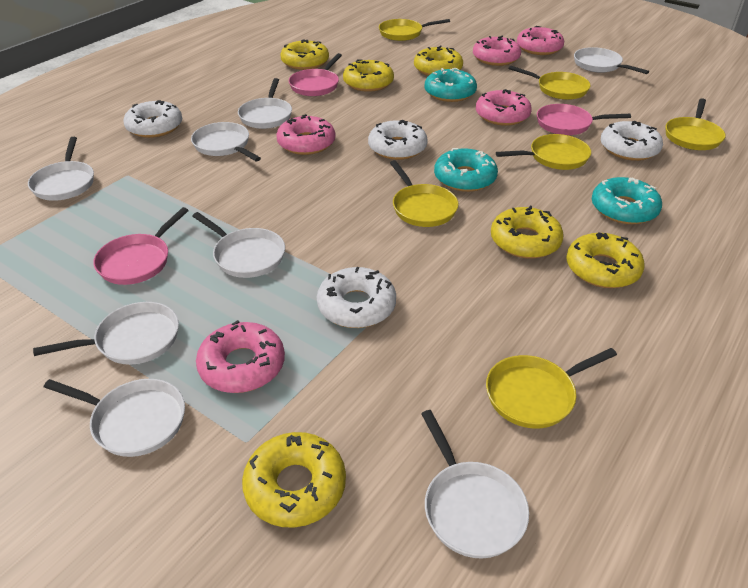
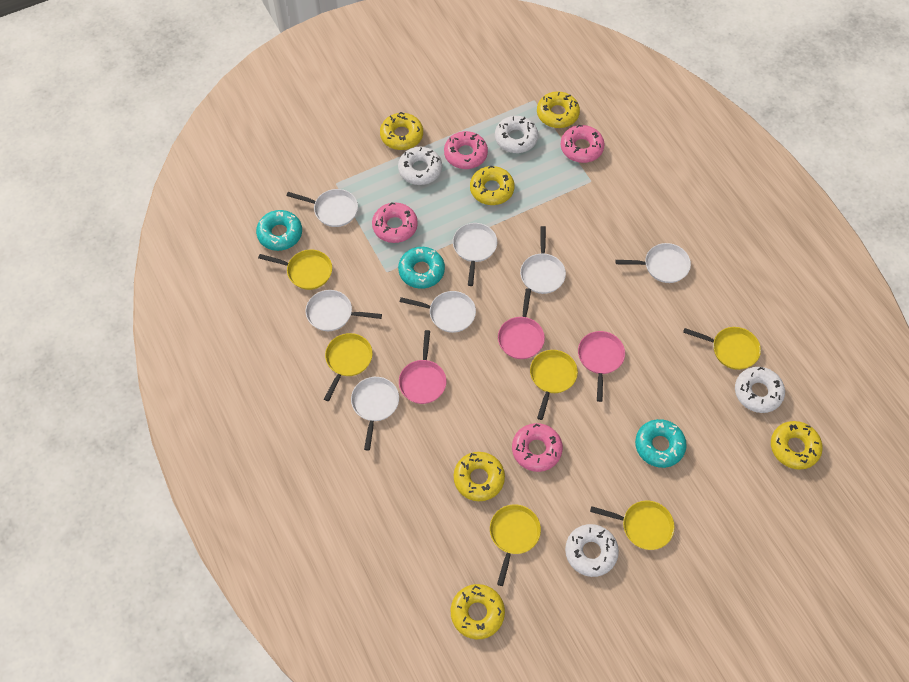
pink donut: [196,320,285,393] [276,114,335,155] [473,36,521,66] [476,89,532,126] [517,26,564,55] = 5 -> [372,202,418,243] [444,131,488,169] [512,423,563,472] [561,125,605,163] = 4
white pan: [28,137,94,201] [33,302,179,365] [44,379,185,457] [191,122,261,161] [192,212,285,278] [238,78,292,129] [421,410,529,559] [574,47,649,74] = 8 -> [287,189,358,227] [306,290,382,331] [351,377,399,451] [400,291,476,333] [453,223,497,286] [520,226,566,294] [615,243,691,283] = 7

